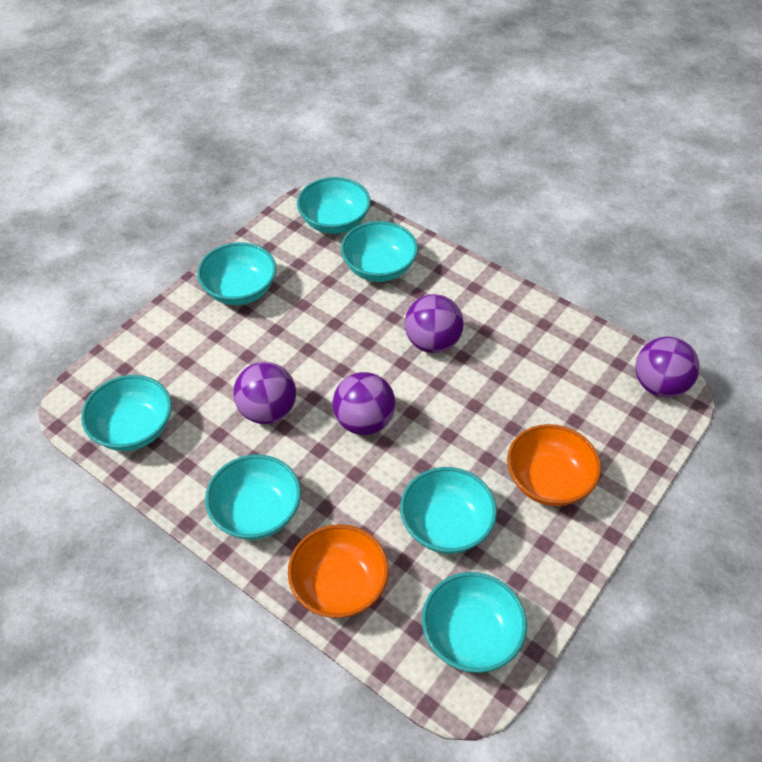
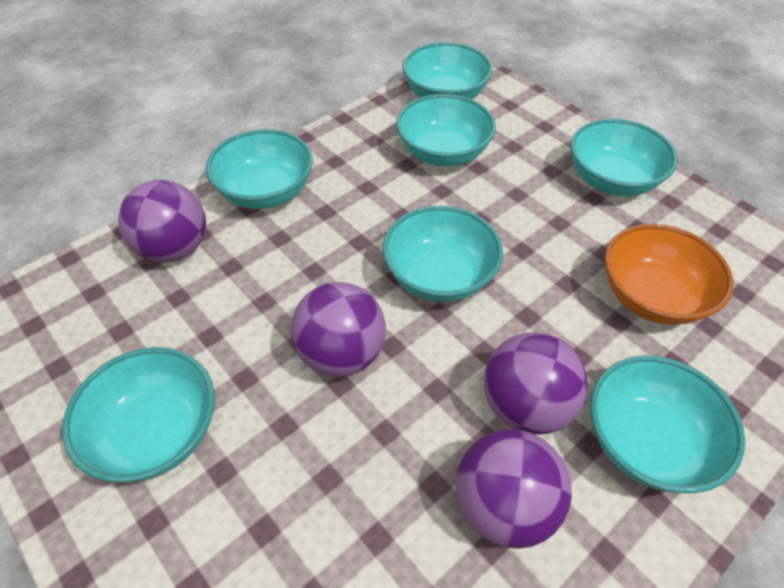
orange bowl: [288,524,389,618] [507,424,601,506] = 2 -> [604,224,734,325] = 1

